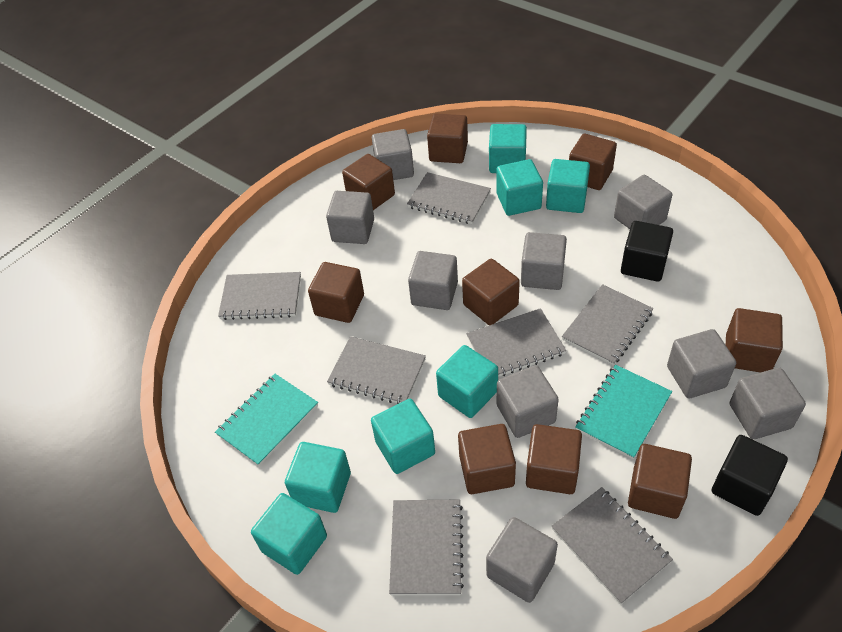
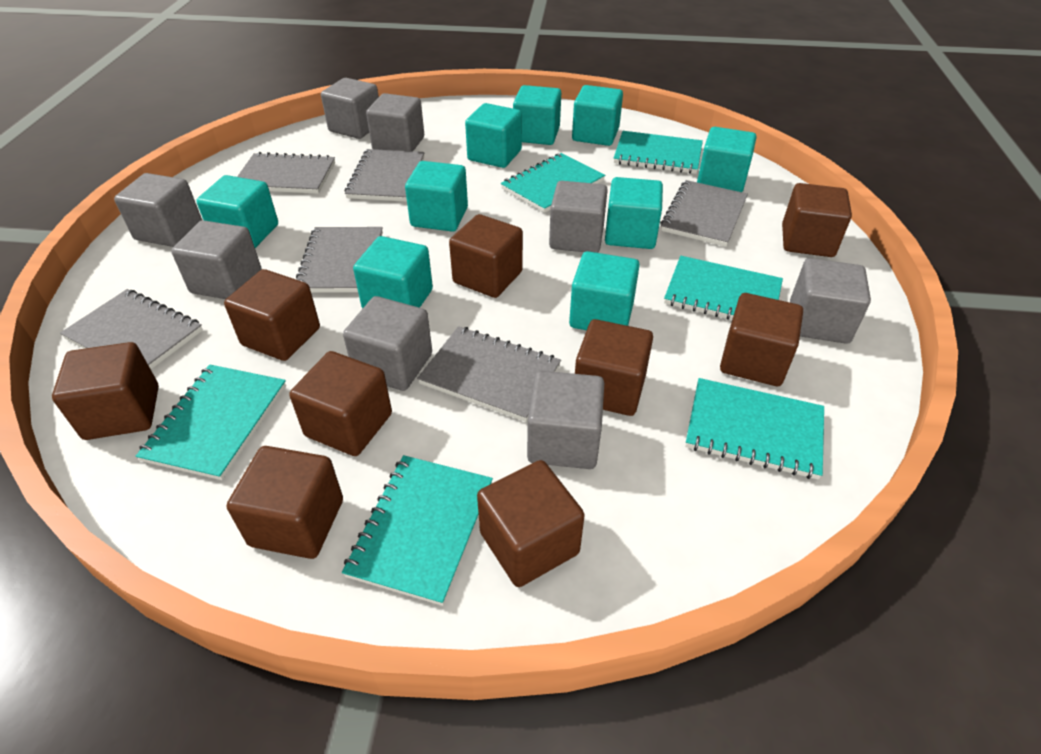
black cube: [621,221,673,282] [712,435,788,516] = 2 -> none = 0
grey cube: [326,191,374,244] [372,129,414,180] [408,251,458,310] [486,517,558,603] [497,366,559,438] [521,232,567,290] [614,175,672,229] [667,329,736,398] [729,368,806,439] = 9 -> [114,173,202,247] [171,220,261,299] [321,78,379,139] [343,296,432,391] [366,93,424,151] [527,371,604,469] [549,181,608,253] [790,258,871,344] = 8
grey notebook: [218,272,301,320] [327,336,426,404] [389,499,464,595] [407,172,491,224] [467,308,566,377] [551,487,673,604] [562,284,653,365] = 7 -> [60,289,203,369] [237,152,335,194] [296,227,383,293] [345,149,424,202] [417,326,561,422] [661,180,748,247] = 6
turquoise cube: [251,493,327,575] [285,442,351,513] [371,399,435,474] [436,345,498,418] [489,124,527,173] [496,159,543,216] [546,159,590,213] = 7 -> [196,175,278,248] [353,236,433,308] [405,161,468,232] [465,103,522,168] [513,85,561,145] [569,251,640,330] [572,85,623,146] [605,177,663,249] [697,127,757,192] = 9
turquoise notebook: [215,374,318,466] [575,365,672,459] = 2 -> [136,364,286,480] [342,455,493,606] [501,153,605,213] [614,131,703,174] [664,256,783,320] [685,378,824,480] = 6

